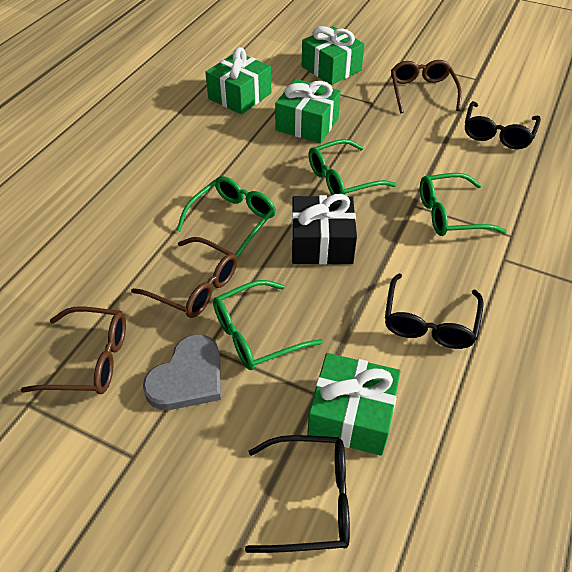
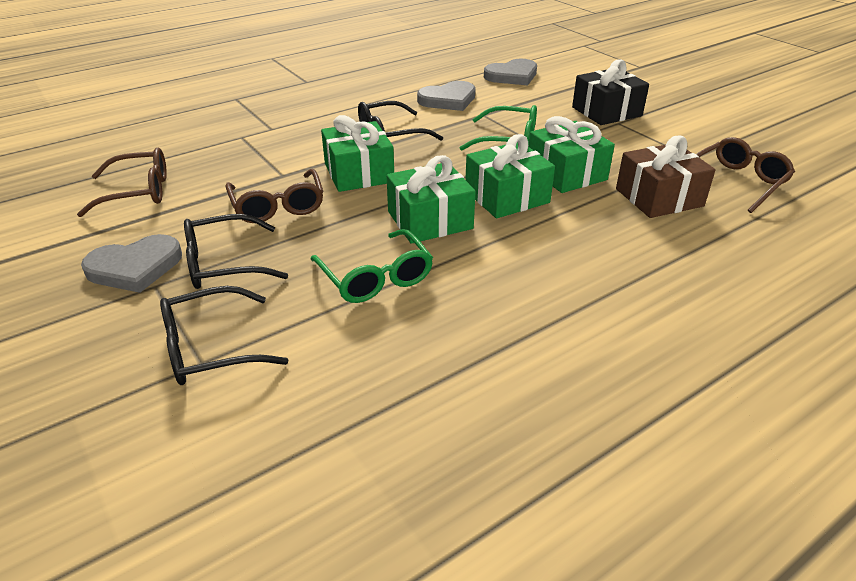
brown gift: none = 0 -> [616,136,716,218] = 1
green glasses: [176,176,276,258] [213,280,323,370] [309,139,396,195] [420,173,507,236] = 4 -> [310,229,433,303] [459,105,537,151] = 2
grey heart: [143,334,221,410] = 1 -> [81,234,182,293] [417,81,476,111] [484,59,537,85] = 3

